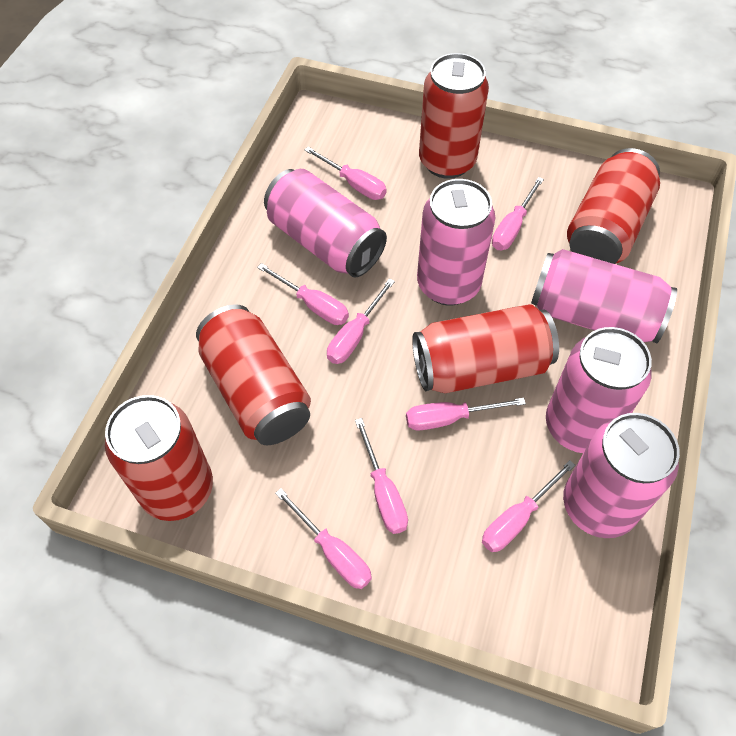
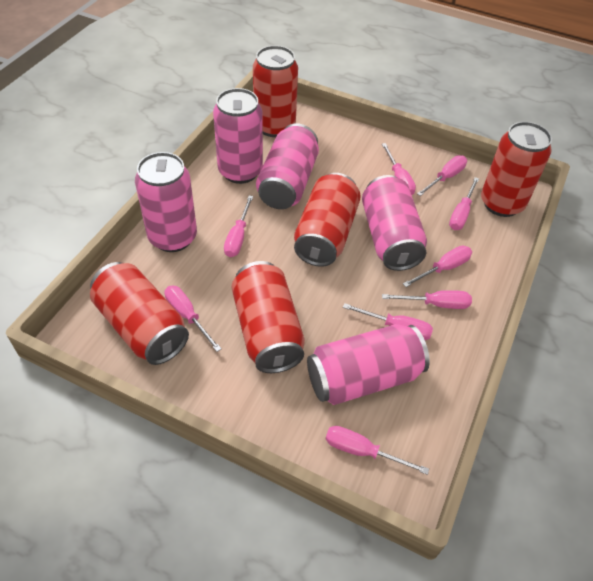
pink screwdriver: [257,263,349,325] [275,488,372,589] [305,147,387,200] [327,279,395,364] [355,418,408,534] [406,398,526,431] [482,460,575,552] [492,177,544,250] = 8 -> [165,286,222,352] [224,195,253,257] [326,426,429,475] [343,303,433,340] [382,143,416,195] [382,290,472,309] [403,246,472,287] [417,155,467,196] [449,177,479,230] = 9

